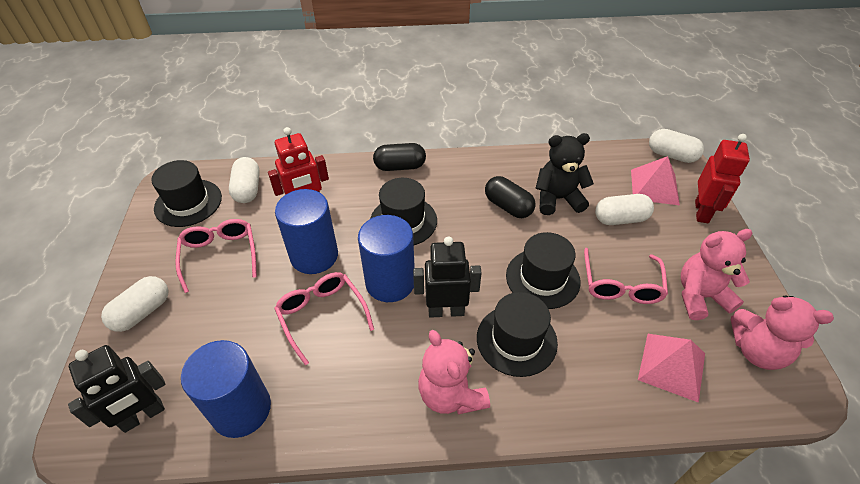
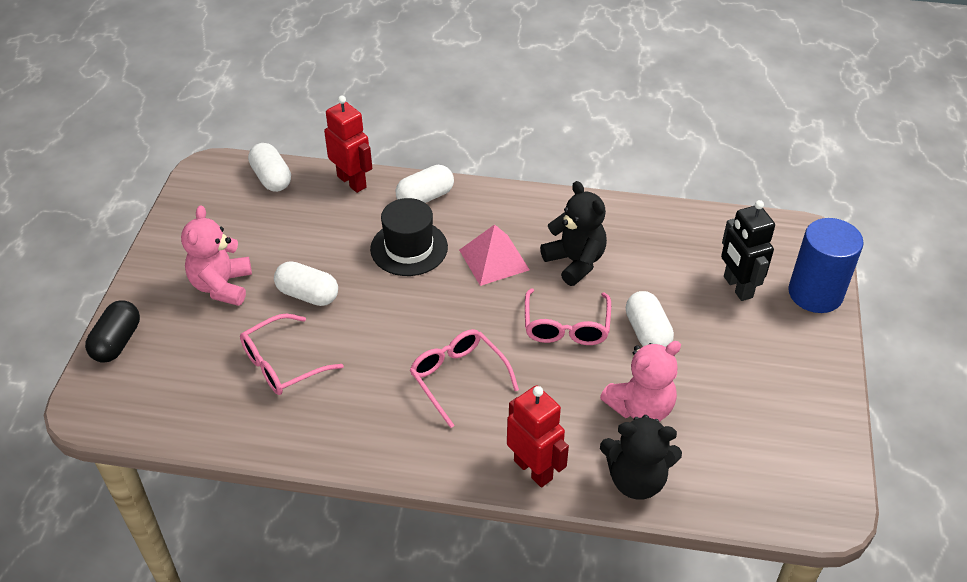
black capsule: [373,143,426,171] [485,176,536,218] = 2 -> [85,300,140,363] = 1
black hat: [151,160,222,227] [370,178,437,245] [477,292,558,377] [506,232,581,309] = 4 -> [370,198,448,276] = 1
black robot: [68,345,165,433] [413,237,482,318] = 2 -> [721,200,775,301] = 1
black teddy bear: [536,133,594,215] = 1 -> [540,181,607,286] [600,415,682,500] = 2
blue cylinder: [181,340,271,438] [275,189,338,274] [358,215,415,302] = 3 -> [788,218,863,313] = 1
pink pyramid: [631,156,680,205] [638,334,705,403] = 2 -> [459,224,530,286] = 1
pink teddy bear: [418,330,490,415] [681,229,753,320] [731,295,834,370] = 3 -> [181,205,252,306] [600,341,681,422] = 2

